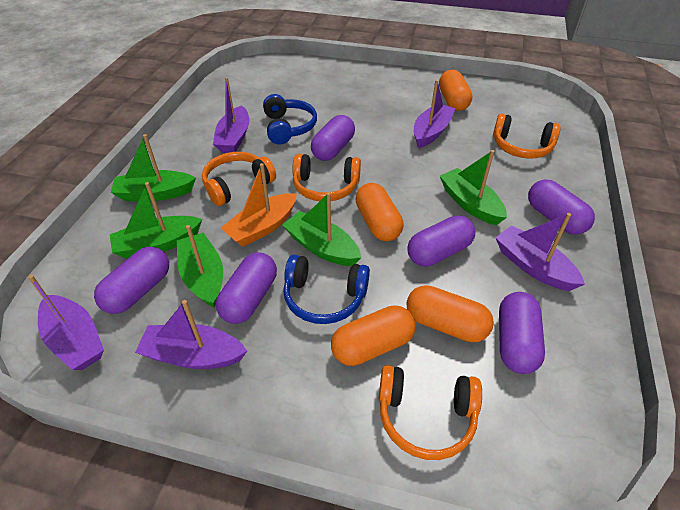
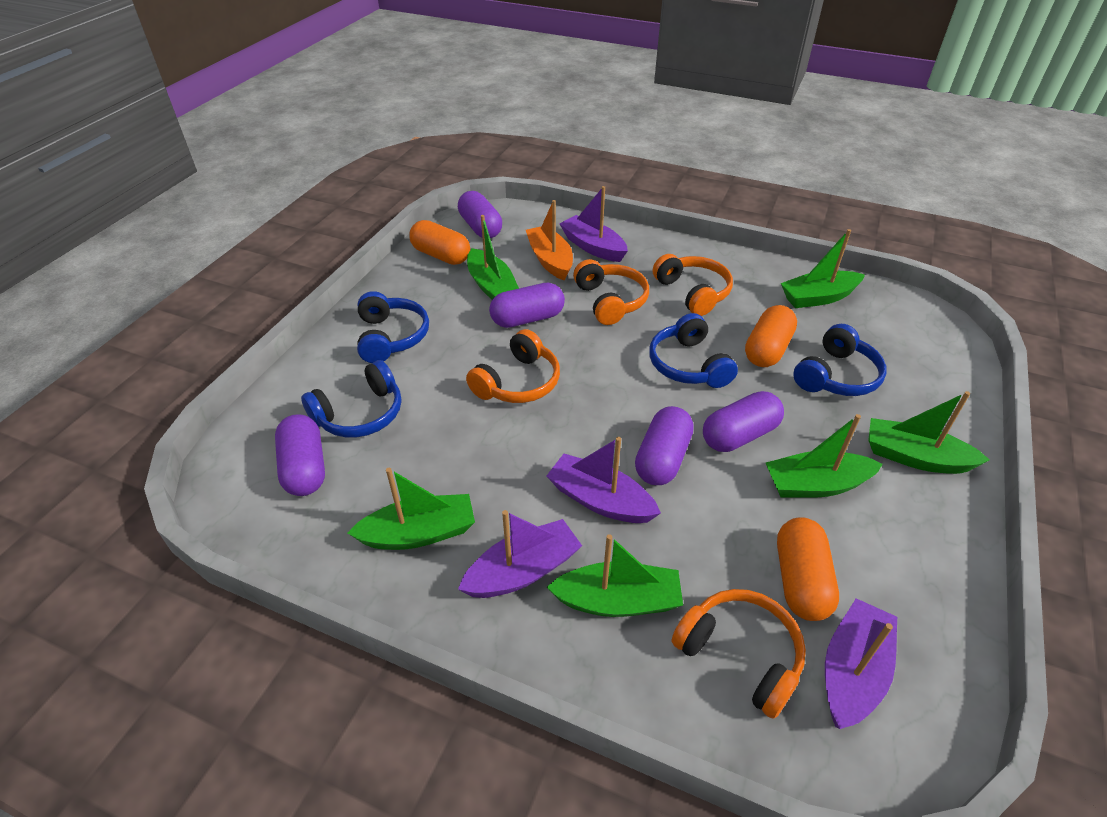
blue headphones: [263,94,317,144] [283,255,370,324] = 2 -> [301,360,401,438] [357,291,429,363] [649,313,738,388] [793,324,887,396] = 4
green boat: [110,182,202,259] [111,134,196,201] [177,225,223,308] [282,192,361,266] [440,150,507,225] = 5 -> [348,468,475,550] [467,215,519,300] [547,534,683,617] [766,414,883,498] [781,229,865,308] [868,391,990,474] = 6
orange capsule: [331,305,416,366] [356,183,404,241] [406,285,494,342] [439,70,472,111] = 4 -> [409,220,470,265] [745,305,797,367] [777,517,839,621] = 3
purple boat: [28,275,104,370] [135,300,247,369] [213,77,249,153] [414,79,456,148] [495,213,585,291] = 5 -> [458,510,582,598] [547,437,661,523] [560,186,628,262] [825,598,897,729] = 4
purple capsule: [94,247,169,314] [216,252,277,324] [311,115,355,161] [407,215,475,266] [499,292,545,374] [528,179,595,235] = 6 -> [275,414,325,496] [458,191,502,238] [489,283,565,328] [635,406,694,485] [703,391,784,452] = 5

